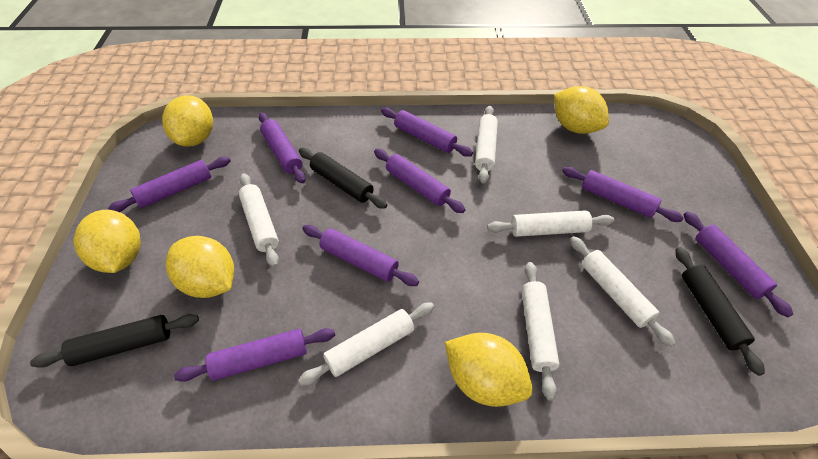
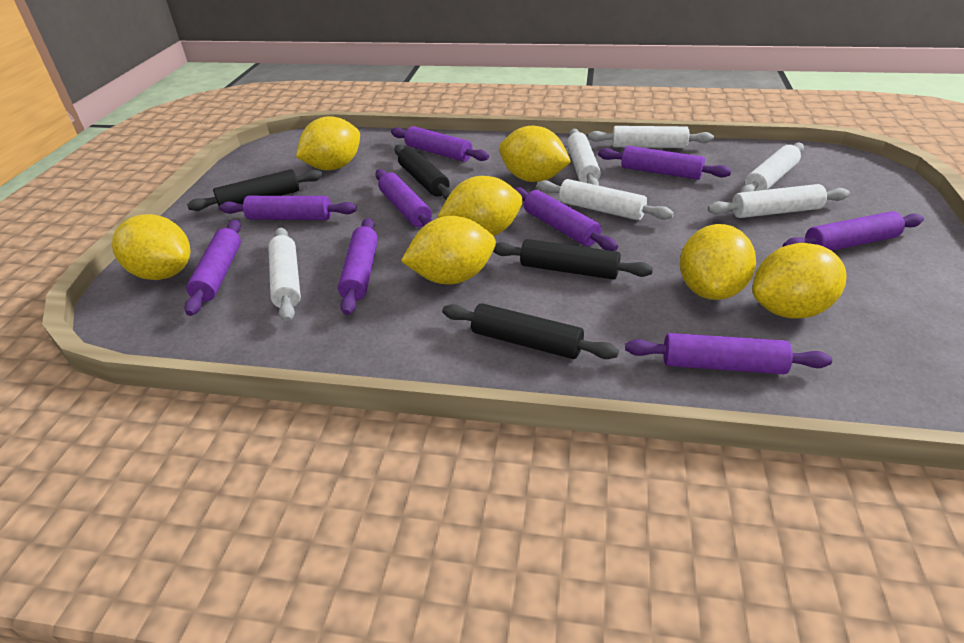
black rolling pin: [30,314,199,368] [299,148,387,209] [676,247,765,376] = 3 -> [187,169,323,211] [394,145,453,200] [442,303,619,359] [493,239,653,280] = 4
purple rolling pin: [108,157,231,212] [174,328,335,382] [258,112,306,183] [302,225,419,286] [374,149,465,213] [381,108,473,157] [562,167,684,222] [684,211,793,317] = 8 -> [184,220,241,316] [219,196,357,220] [338,218,378,315] [375,169,432,227] [391,126,489,162] [514,187,618,251] [598,146,731,180] [625,333,832,374] [783,211,924,251] = 9
yellow lemon: [74,210,141,273] [162,95,213,147] [166,236,234,298] [445,333,533,407] [554,86,609,134] = 5 -> [112,214,190,280] [296,116,360,170] [401,216,496,284] [437,176,523,236] [499,126,571,182] [680,224,756,300] [752,243,847,319] = 7

